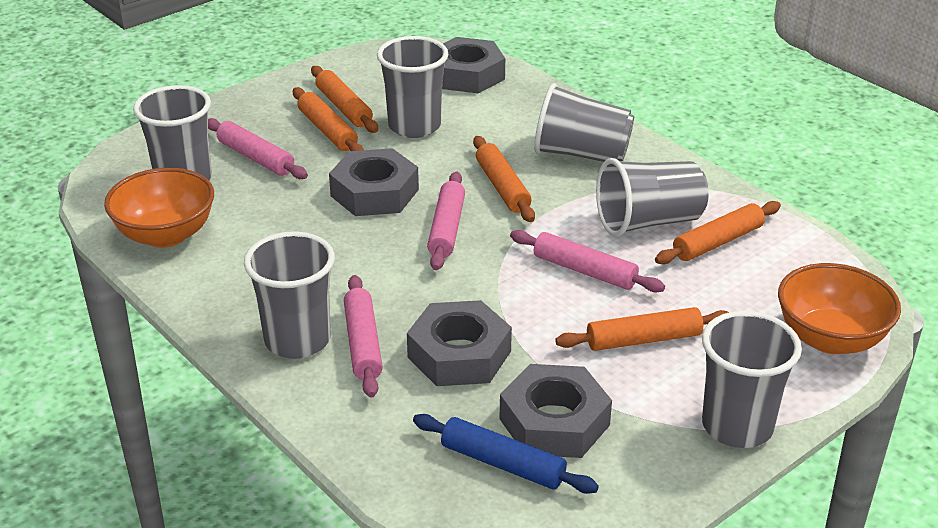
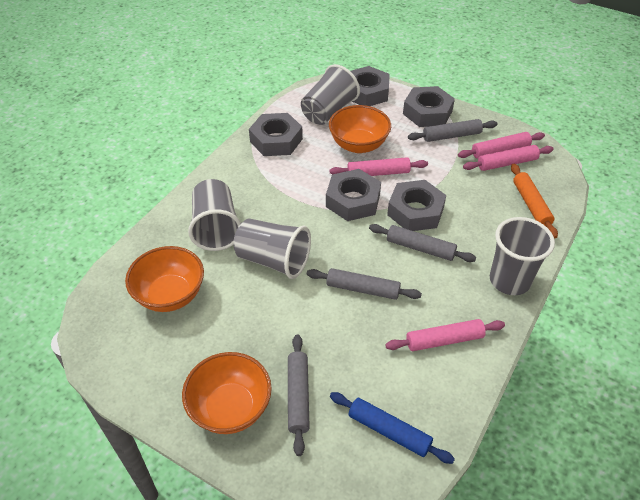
grey cup: [133,85,212,181] [244,231,335,359] [377,36,448,138] [534,83,634,162] [596,158,709,237] [702,311,802,448] = 6 -> [188,179,241,251] [233,218,311,279] [301,64,360,125] [490,217,555,295] = 4
grey nut: [329,148,419,216] [407,300,512,386] [442,37,505,93] [500,364,612,458] = 4 -> [249,113,303,156] [326,169,381,221] [351,66,390,106] [387,180,446,231] [403,86,455,127] = 5
grey rolling pin: none = 0 -> [288,334,310,456] [307,268,422,300] [369,224,476,262] [408,119,498,142] = 4
orange bowl: [104,168,214,248] [778,263,901,354] = 2 -> [125,246,204,312] [182,352,272,434] [329,105,391,153] = 3
orange rolling pin: [293,87,364,151] [311,66,378,133] [473,136,535,222] [555,307,729,351] [655,201,781,264] = 5 -> [511,164,558,238] = 1

